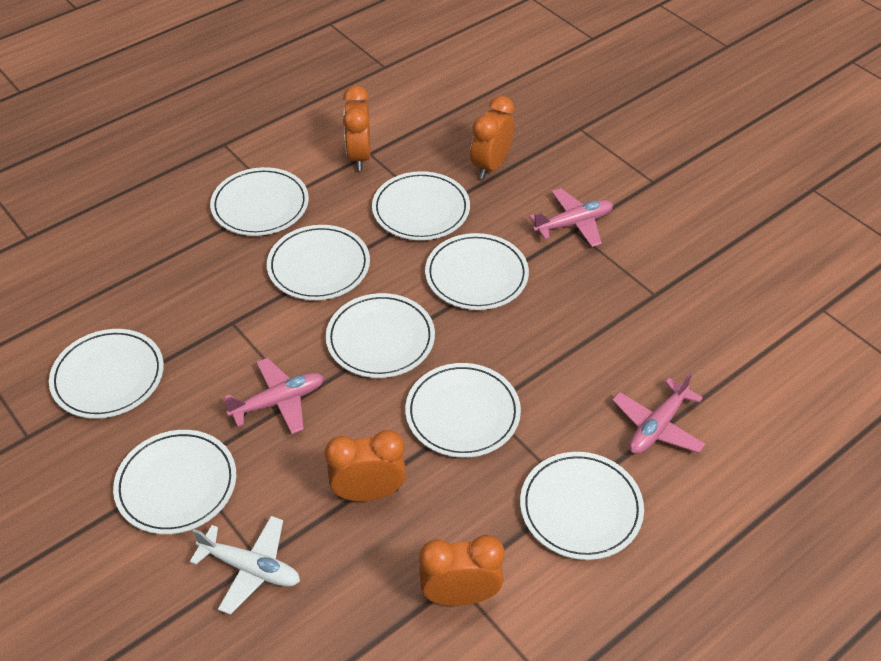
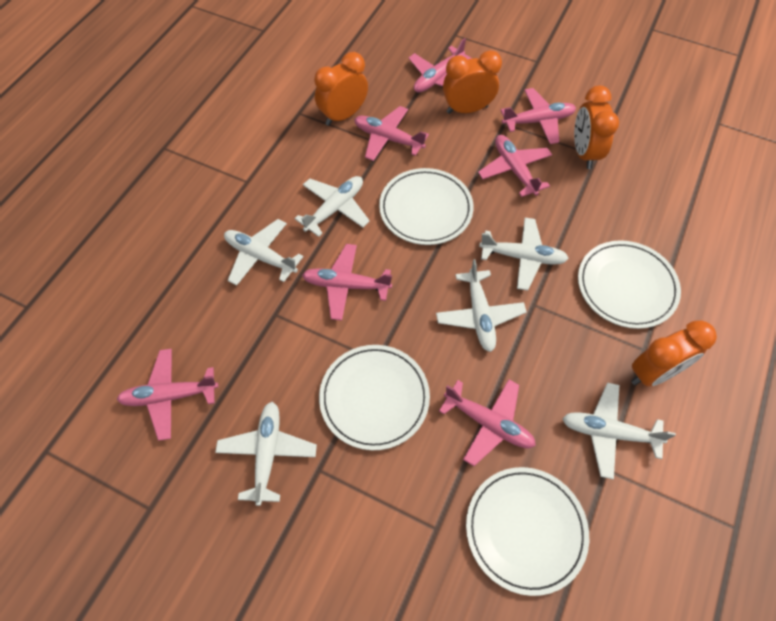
pink plane: [223,358,324,434] [529,188,613,247] [612,372,705,454] = 3 -> [117,349,219,441] [302,244,392,321] [354,106,429,161] [409,38,472,92] [439,379,536,466] [478,135,552,197] [500,88,576,144] = 7
white plane: [190,516,300,615] = 1 -> [215,402,317,506] [224,219,304,286] [294,176,370,237] [436,259,526,352] [479,218,569,291] [562,383,676,479] = 6
white plate: [49,329,164,419] [113,430,236,534] [210,167,309,236] [267,225,370,300] [326,293,435,378] [372,171,470,240] [405,363,521,458] [425,233,529,310] [520,452,644,560] = 9 -> [319,345,430,450] [379,168,474,245] [466,467,589,596] [578,240,681,329] = 4

